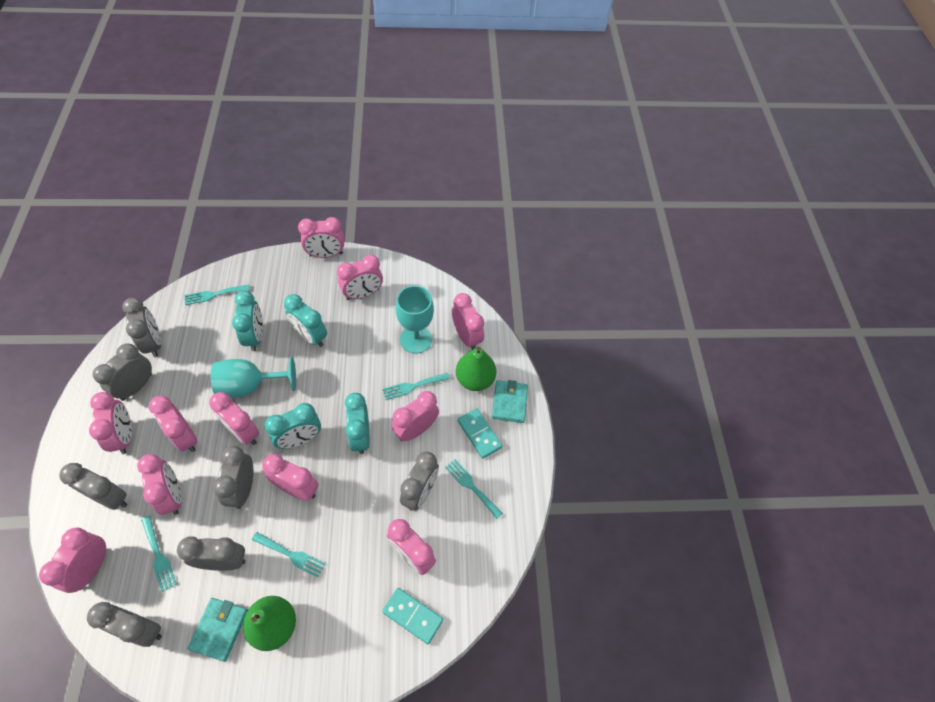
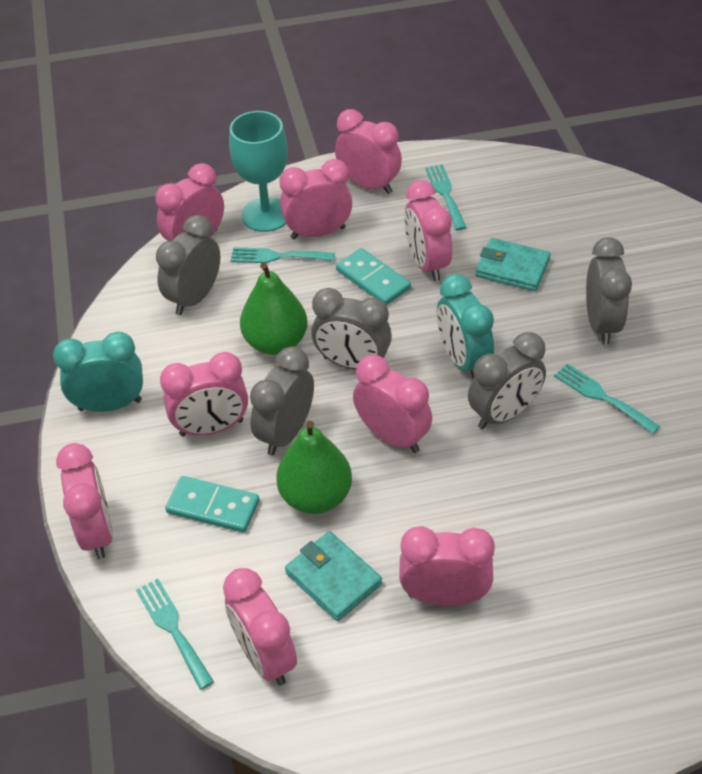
grey clock: [59,463,128,510] [87,602,162,647] [93,344,152,401] [122,298,161,357] [177,536,245,571] [213,446,253,509] [400,452,439,511] = 7 -> [156,215,220,315] [250,347,314,455] [311,288,392,370] [468,332,546,429] [586,237,632,345] = 5
pink clock: [39,527,106,593] [89,392,132,454] [137,454,182,515] [149,396,197,452] [209,392,259,445] [262,454,319,501] [298,217,344,258] [337,255,383,300] [387,519,436,575] [391,391,439,441] [452,293,484,350] = 11 -> [56,443,113,559] [155,163,224,241] [160,352,248,436] [223,568,297,686] [279,159,352,239] [335,109,402,194] [353,355,432,453] [399,526,495,606] [404,180,452,281] = 9
turquoise clock: [232,291,263,351] [265,403,321,449] [284,294,327,347] [345,393,370,454] = 4 -> [53,332,143,412] [437,274,494,379] = 2
turquoise fork: [141,515,177,592] [184,284,250,305] [252,532,325,578] [382,373,450,400] [445,459,503,519] = 5 -> [136,578,214,690] [230,247,335,263] [425,164,467,230] [554,363,660,434] = 4
turquoise goblet: [211,357,296,398] [395,285,434,354] = 2 -> [229,111,288,232] = 1

